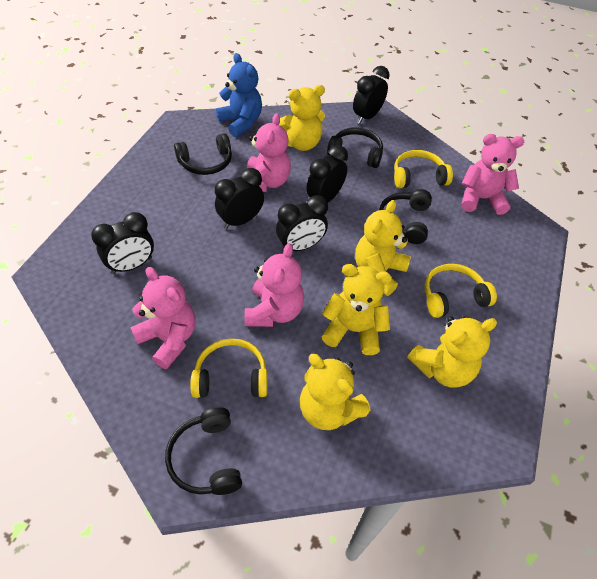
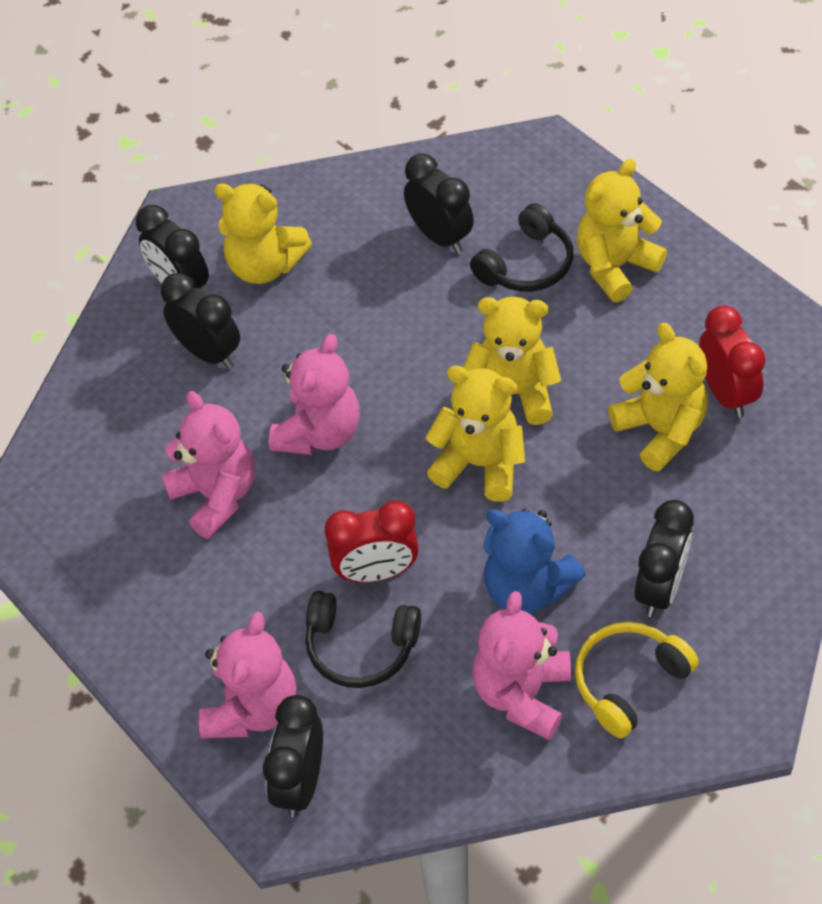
black headphones: [165,407,242,495] [174,133,232,175] [327,128,383,168] [379,189,432,244] = 4 -> [305,591,421,688] [470,203,573,292] = 2
red clock: none = 0 -> [325,501,419,582] [699,305,766,418] = 2
yellow headphones: [190,338,267,398] [394,150,453,188] [425,264,497,318] = 3 -> [575,622,699,738] = 1

